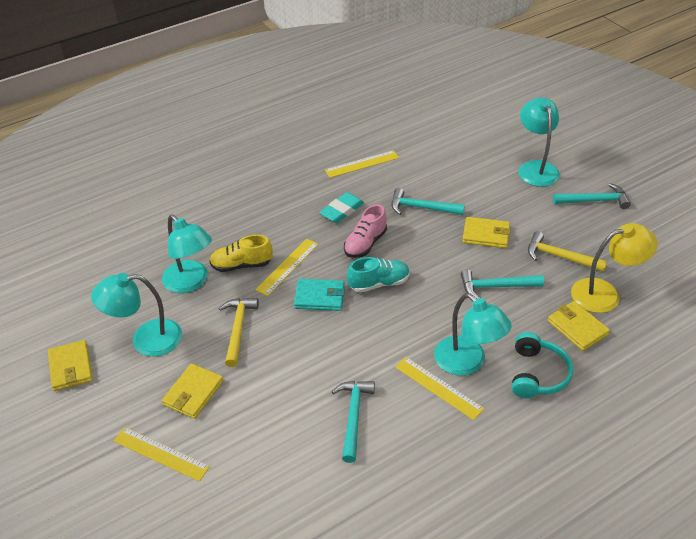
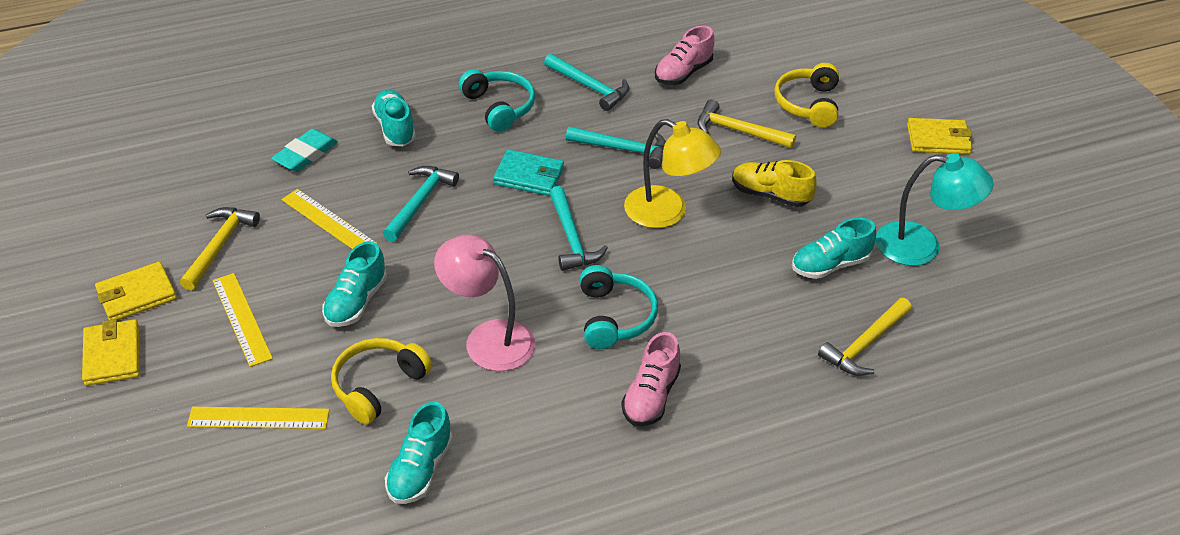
pink lamp: none = 0 -> [434,235,535,371] = 1
pink shoe: [344,204,387,258] = 1 -> [621,332,681,426] [655,26,715,85] = 2
turquoise headphones: [512,332,573,398] = 1 -> [459,69,535,132] [580,265,658,349] = 2
turquoise lamp: [91,273,182,357] [162,215,212,293] [434,293,512,376] [518,97,560,187] = 4 -> [876,153,994,266] = 1
turquoise shoe: [347,257,410,293] = 1 -> [322,241,387,327] [372,90,416,147] [385,401,453,504] [792,218,876,279] = 4
yellow hammer: [219,298,259,367] [528,231,607,272] = 2 -> [180,207,260,291] [698,99,796,148] [818,298,912,376] = 3
yellow headphones: none = 0 -> [331,338,432,425] [774,63,839,128] = 2
yellow ruler: [114,427,210,482] [255,239,318,296] [325,150,399,178] [395,357,484,420] = 4 -> [187,407,329,429] [212,273,273,367] [281,189,376,249] = 3
yellow wallet: [48,340,93,391] [162,363,223,419] [462,217,511,248] [548,301,610,351] = 4 -> [82,319,140,386] [95,262,177,320] [907,118,972,155] = 3

